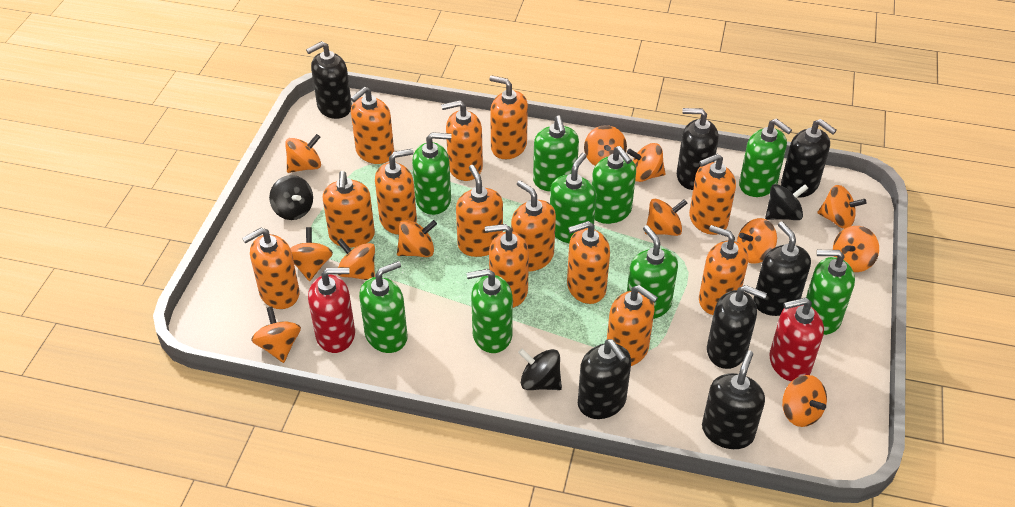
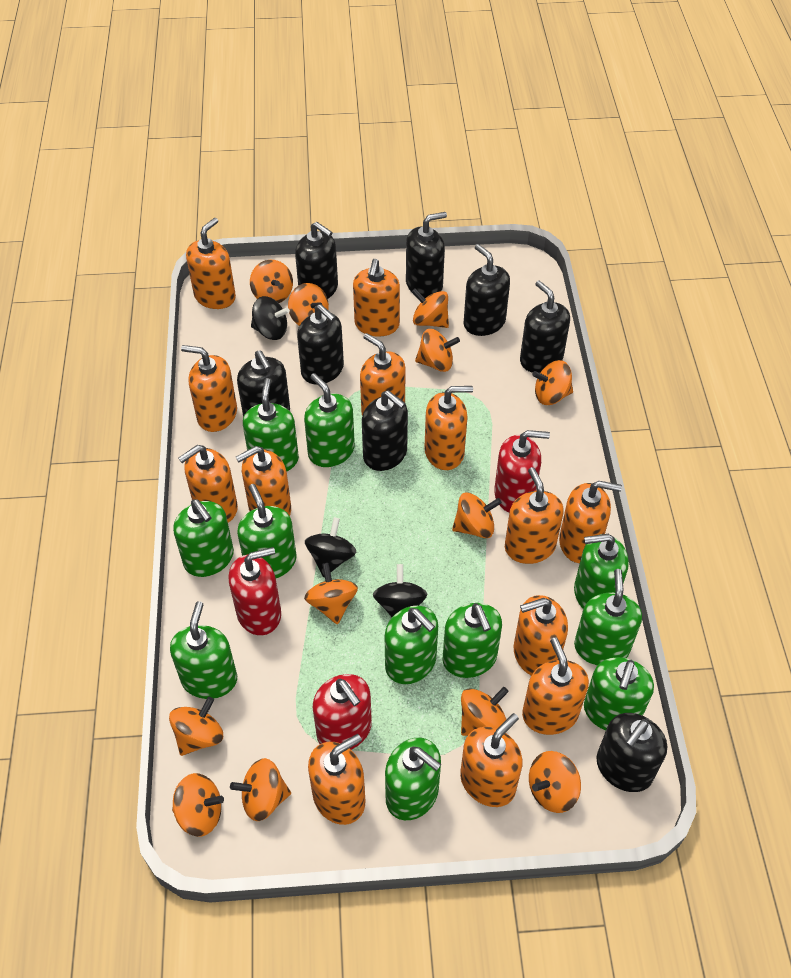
black soap dispenser: [306,41,352,119] [578,339,631,419] [677,108,718,190] [702,350,765,449] [707,285,767,369] [753,221,811,316] [781,119,837,198] = 7 -> [237,350,290,417] [295,222,338,299] [297,304,344,385] [362,390,408,471] [406,212,447,298] [464,244,510,336] [520,280,570,373] [596,713,667,792] = 8
green soap dispenser: [359,261,408,353] [412,132,451,215] [466,269,513,353] [533,116,579,192] [550,153,596,243] [592,146,636,224] [627,225,678,319] [739,118,792,197] [806,250,855,335] = 9 -> [170,601,237,699] [173,499,234,577] [237,484,296,578] [243,378,299,471] [304,373,355,467] [385,606,438,684] [385,738,441,820] [443,603,502,678] [574,534,629,609] [574,569,642,666] [584,657,654,731] = 11
red soap dispenser: [308,268,355,353] [770,297,824,381] = 2 -> [229,547,281,635] [313,674,372,750] [494,430,550,512] = 3

